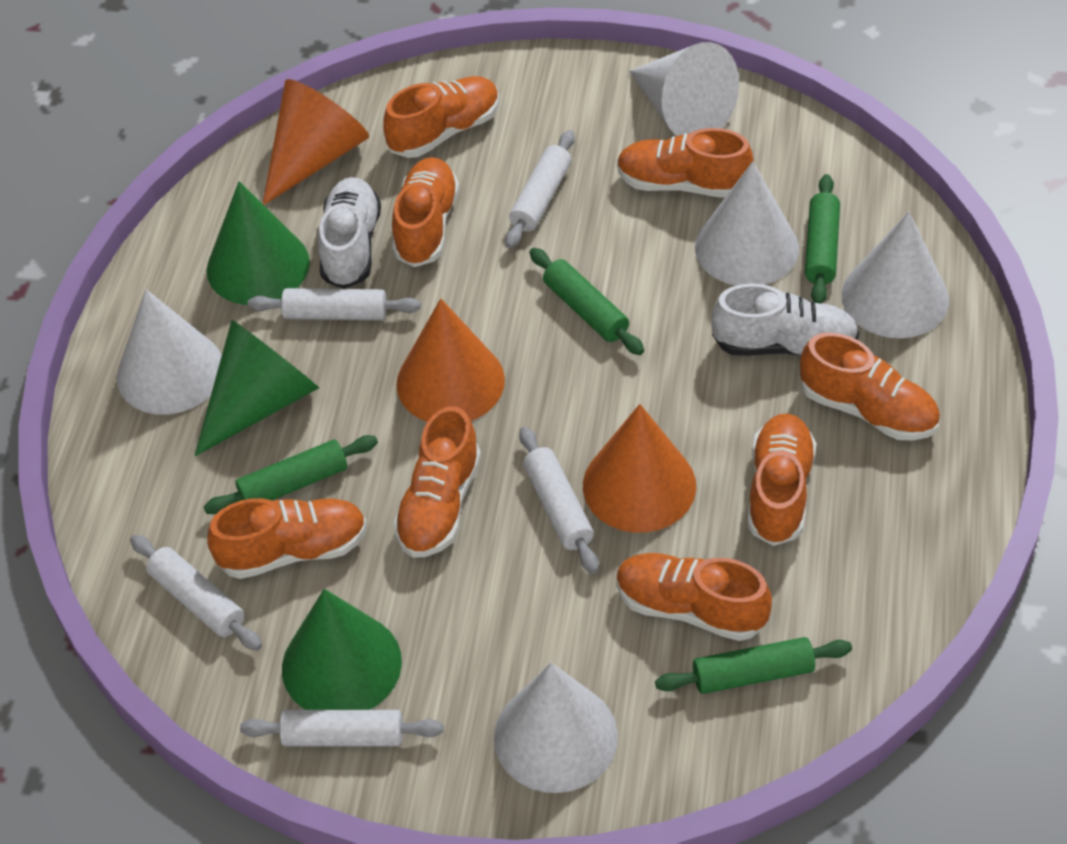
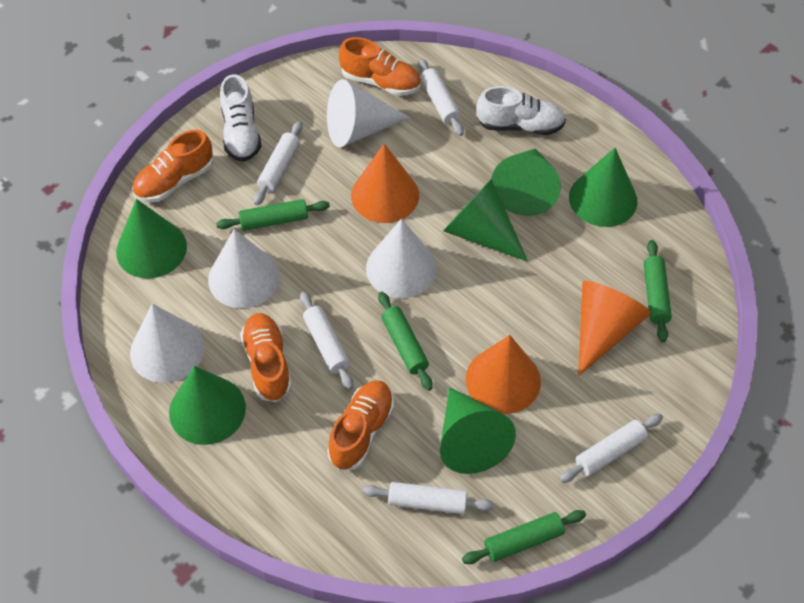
green cone: [195,320,319,456] [207,181,310,305] [282,589,402,710] = 3 -> [116,199,187,278] [169,366,246,445] [440,387,516,474] [443,179,528,262] [491,149,561,216] [569,148,638,227] = 6
orange shoe: [207,498,367,579] [383,76,500,158] [392,157,459,267] [393,406,481,558] [616,553,772,641] [617,128,754,198] [748,413,816,546] [800,332,940,440] = 8 -> [132,130,213,202] [240,313,292,402] [327,380,394,470] [339,37,421,96] = 4
white cone: [117,289,222,415] [494,663,618,793] [629,42,739,136] [695,161,799,286] [842,212,949,338] = 5 -> [130,304,205,383] [208,229,280,308] [327,79,410,147] [366,219,437,298] = 4

